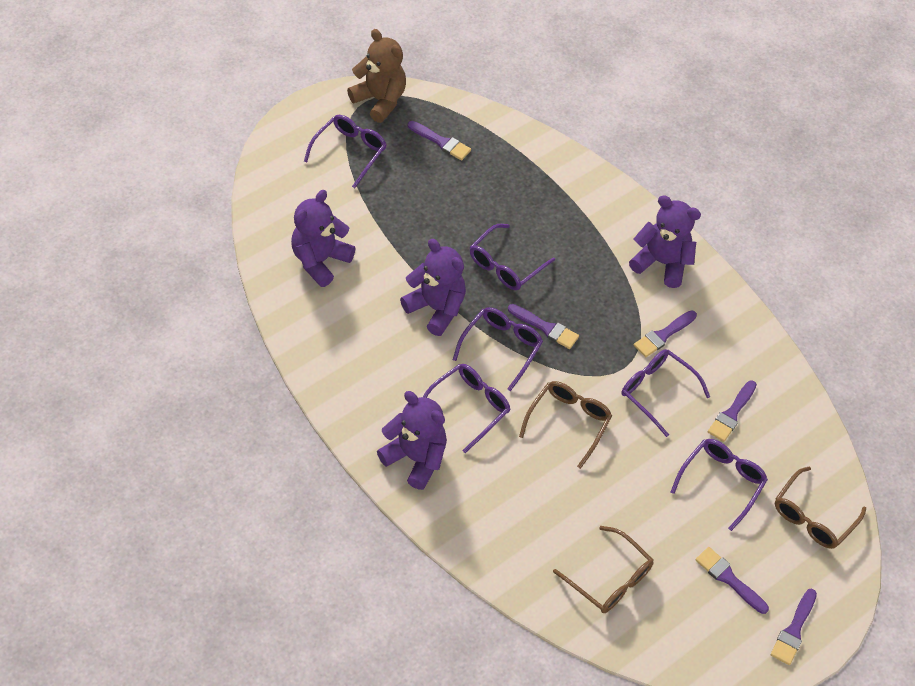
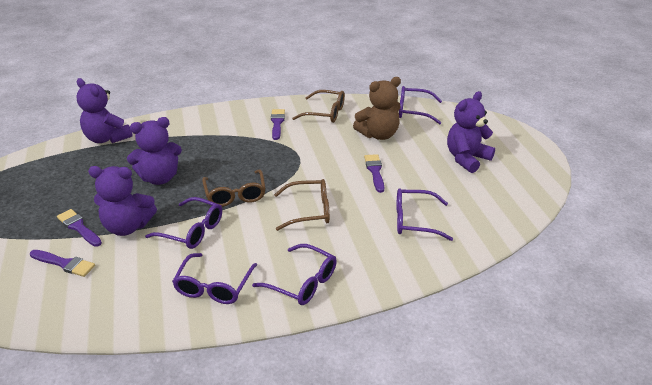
purple brush: [408,121,471,160] [508,304,579,349] [634,310,697,357] [696,547,769,614] [708,380,757,442] [771,589,817,665] = 6 -> [30,250,95,277] [57,209,102,247] [271,109,285,140] [364,154,384,193] = 4
purple glasses: [304,115,387,188] [423,364,511,453] [453,307,543,391] [470,224,555,290] [621,349,710,437] [671,439,768,531] = 6 -> [145,197,222,249] [172,253,257,304] [252,244,337,305] [397,188,453,241] [399,86,442,124] = 5

